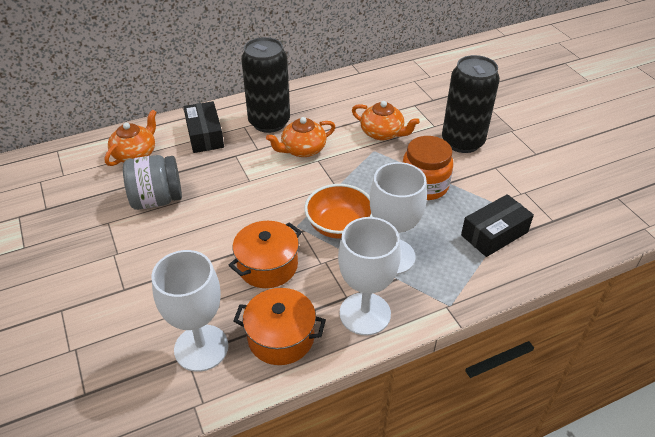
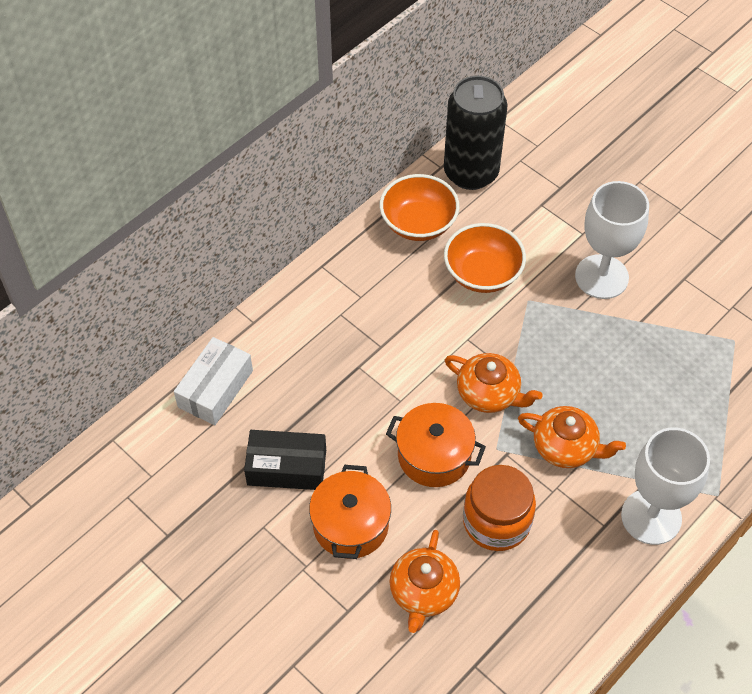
black box: [183,101,224,153] [461,194,534,257] = 2 -> [244,430,326,490] = 1
black can: [241,37,290,133] [442,55,500,153] = 2 -> [444,76,508,190] = 1
grey jar: [123,155,182,210] = 1 -> none = 0
orange bowl: [304,184,373,239] = 1 -> [380,174,460,241] [444,223,526,293] = 2
white box: none = 0 -> [174,337,253,425] = 1
white goblet: [151,250,229,372] [338,217,401,336] [370,162,427,275] = 3 -> [575,181,649,299] [621,428,710,545] = 2

